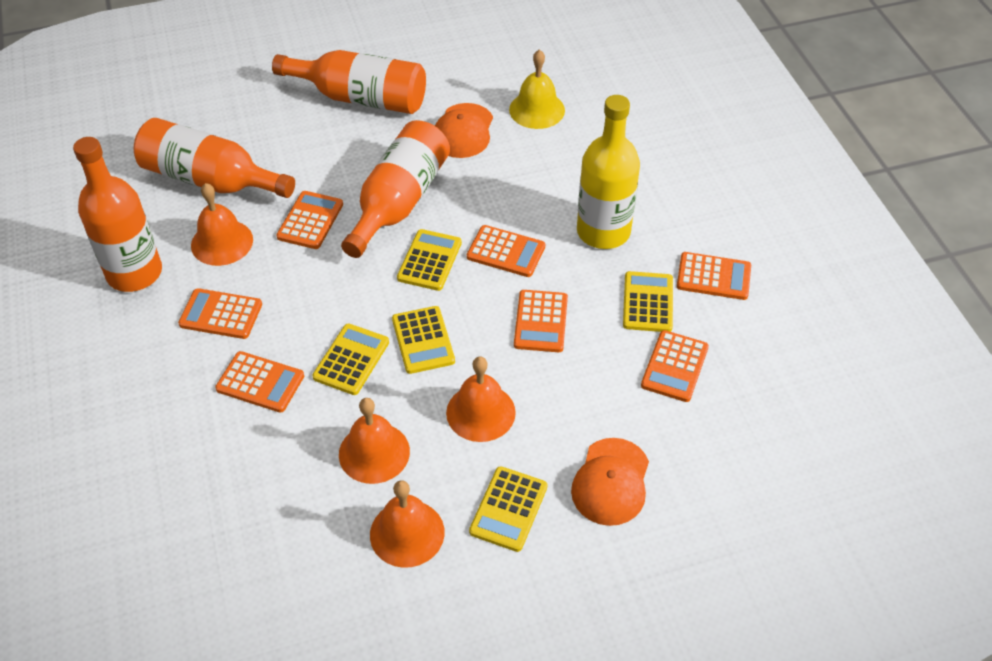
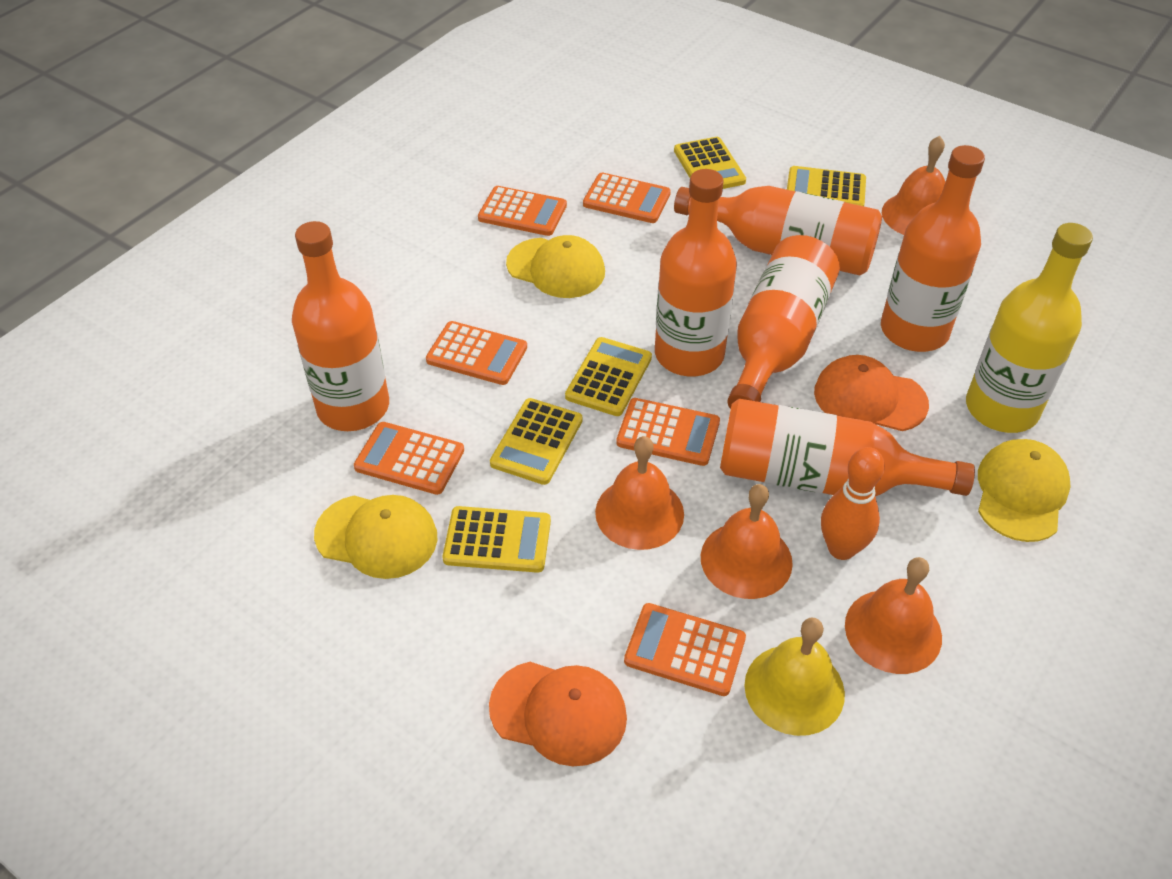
orange bottle: [73,137,162,292] [134,118,295,198] [272,50,426,114] [341,120,450,258] = 4 -> [292,221,389,431] [655,169,737,376] [674,186,882,275] [720,399,975,496] [727,235,840,409] [881,145,985,352] = 6
orange bowling pin: none = 0 -> [821,447,885,560] = 1
orange calculator: [178,288,262,339] [215,351,304,413] [276,191,343,249] [467,225,545,277] [514,290,568,352] [641,330,709,402] [677,252,751,300] = 7 -> [354,422,464,495] [426,321,527,385] [478,186,567,236] [583,173,671,223] [616,398,720,466] [624,603,746,696] = 6
yellow cap: none = 0 -> [314,495,437,579] [506,235,605,298] [978,439,1070,542] = 3

